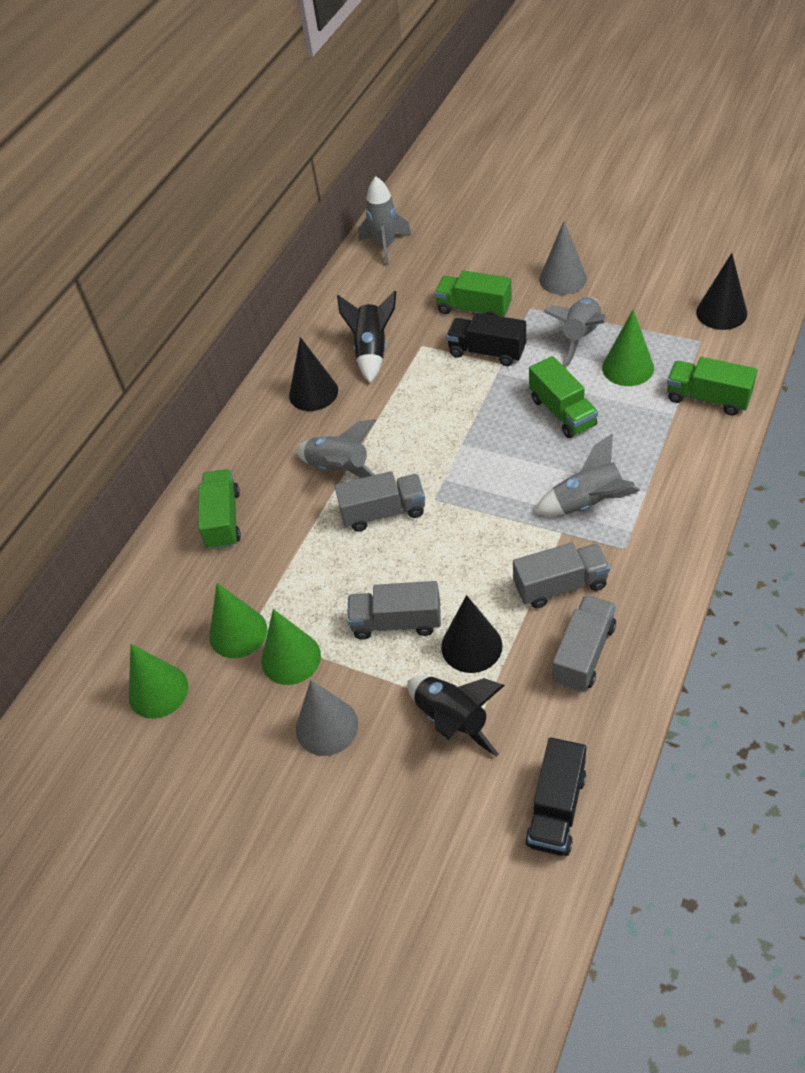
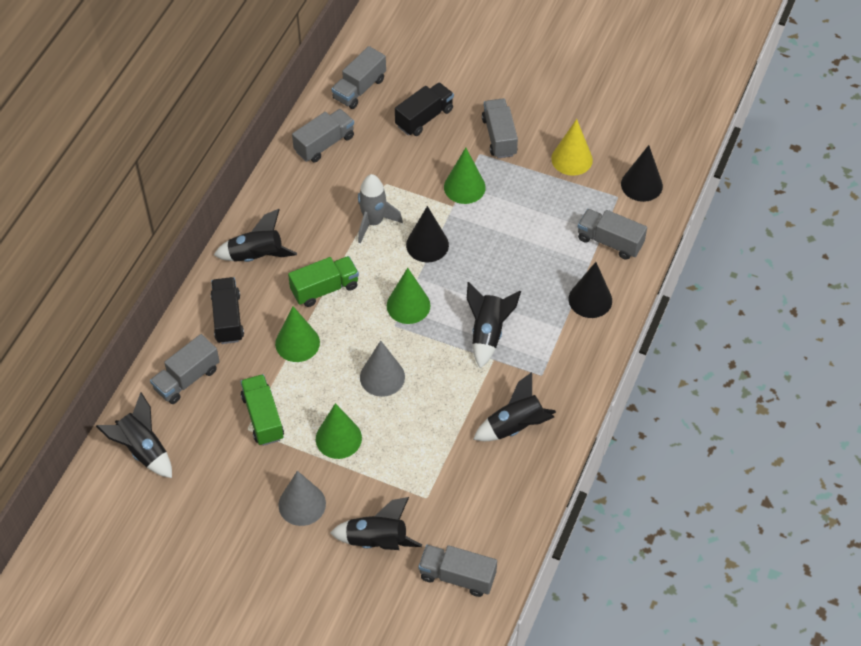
black rocket: [337,291,396,383] [407,676,505,756] = 2 -> [96,392,172,478] [214,209,297,262] [330,497,422,550] [467,282,521,368] [473,372,556,441] = 5
green truck: [198,469,241,550] [434,270,512,317] [529,356,598,438] [667,357,757,415] = 4 -> [240,374,284,446] [288,256,359,307] = 2
grey rocket: [295,419,376,478] [358,177,411,266] [534,433,640,516] [543,297,606,365] = 4 -> [358,174,403,243] = 1
grey truck: [335,471,425,532] [347,581,441,640] [513,543,610,608] [552,595,616,692] = 4 -> [150,334,220,404] [292,109,354,163] [331,46,386,109] [419,545,497,597] [482,99,518,158] [578,209,647,260] = 6
yellow cone: none = 0 -> [551,119,593,176] = 1

